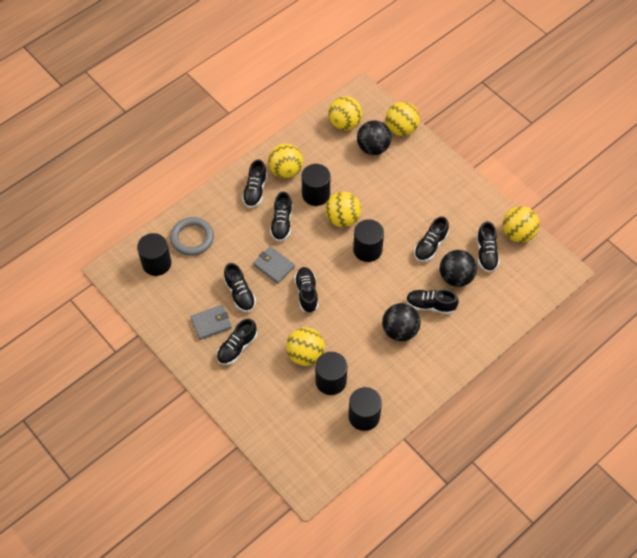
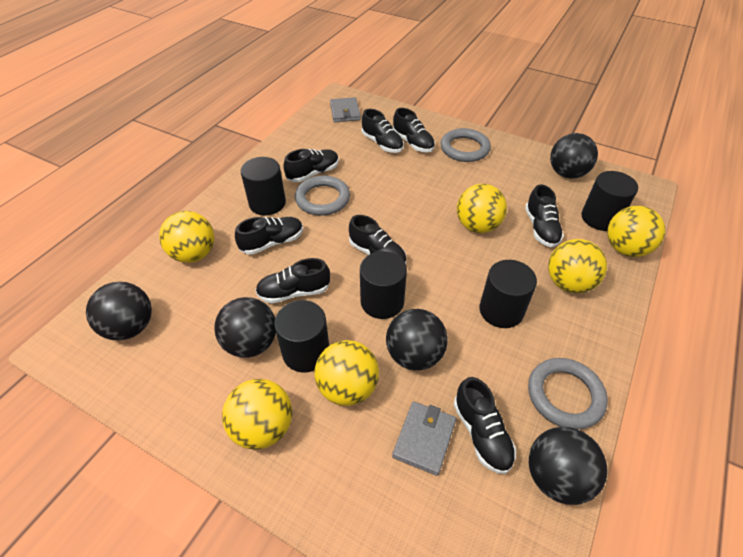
black ball: [357,120,391,155] [382,303,421,341] [440,250,477,287] = 3 -> [86,282,152,340] [214,297,276,358] [386,309,448,371] [529,427,608,505] [550,133,598,178] = 5
grey ring: [170,217,214,256] = 1 -> [295,175,350,216] [441,128,491,162] [528,358,608,430] = 3

